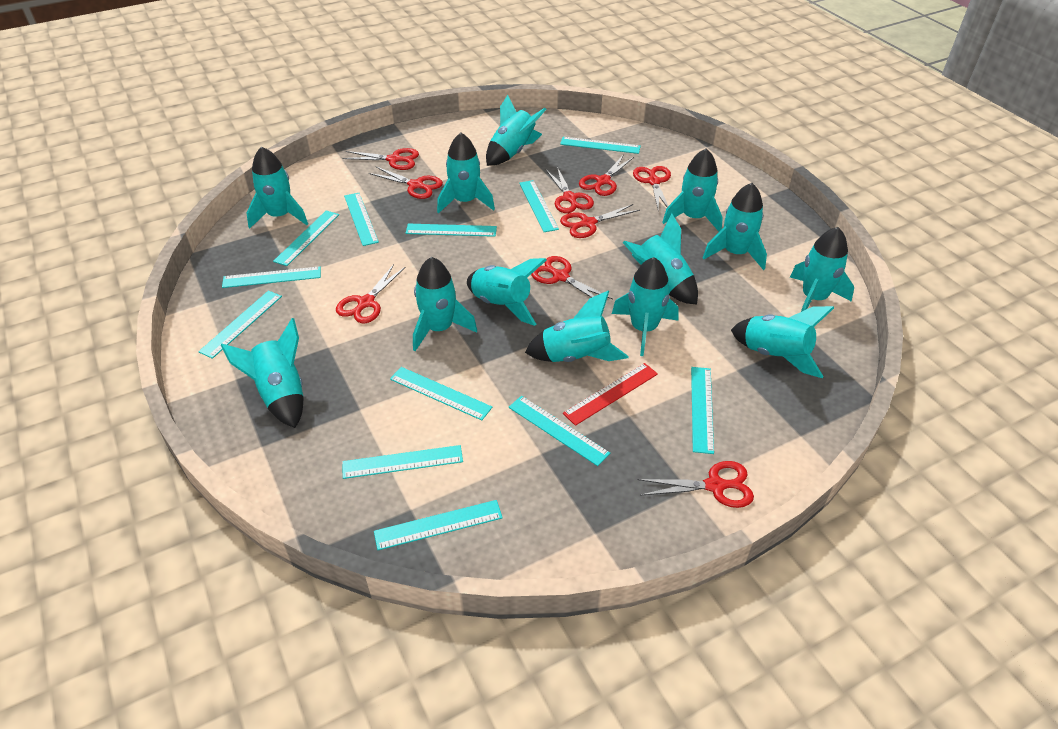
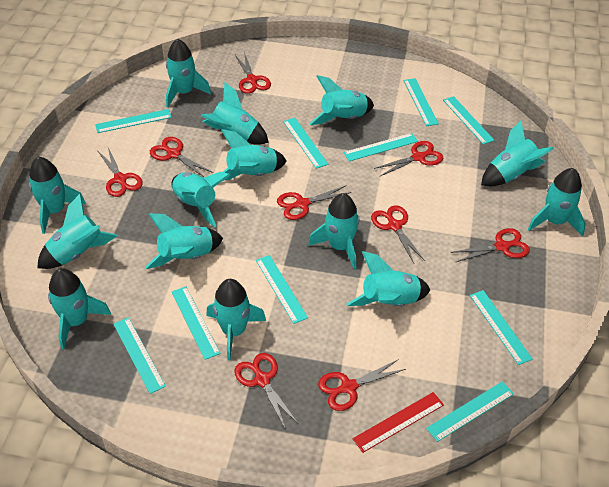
turquoise rocket: [221,318,304,428] [246,146,308,229] [413,257,477,351] [437,133,495,214] [467,258,547,326] [486,95,547,166] [525,291,629,362] [612,257,679,356] [622,213,698,305] [662,148,723,232] [703,183,767,270] [731,306,834,378] [790,227,854,312] = 13 -> [29,157,86,234] [37,194,117,269] [48,268,111,350] [145,213,223,269] [166,39,211,107] [172,172,231,227] [201,82,269,145] [206,279,266,361] [221,129,287,180] [308,193,359,269] [309,75,374,125] [347,251,430,306] [481,121,554,186] [528,168,586,237] = 14
turquoise ruler: [198,291,282,359] [222,266,321,288] [273,211,339,266] [342,445,463,479] [344,193,379,246] [374,500,503,550] [390,367,492,420] [406,224,497,237] [509,396,610,466] [519,180,559,232] [560,137,641,154] [691,367,714,454] = 12 -> [95,109,172,133] [113,317,166,394] [172,286,221,360] [256,255,308,324] [283,118,328,169] [343,133,418,161] [403,78,439,126] [426,381,514,442] [443,96,494,145] [470,290,533,365] = 10

